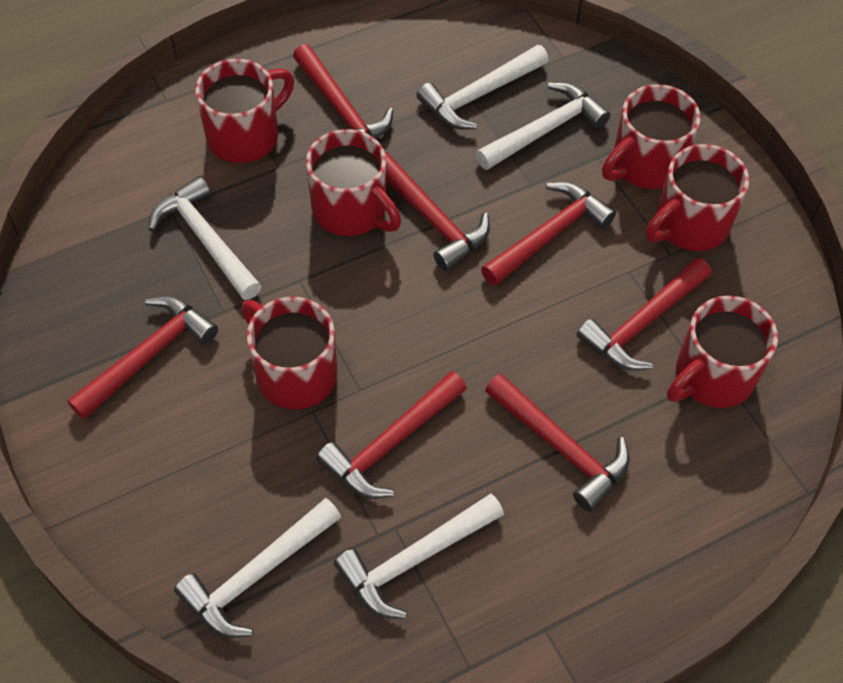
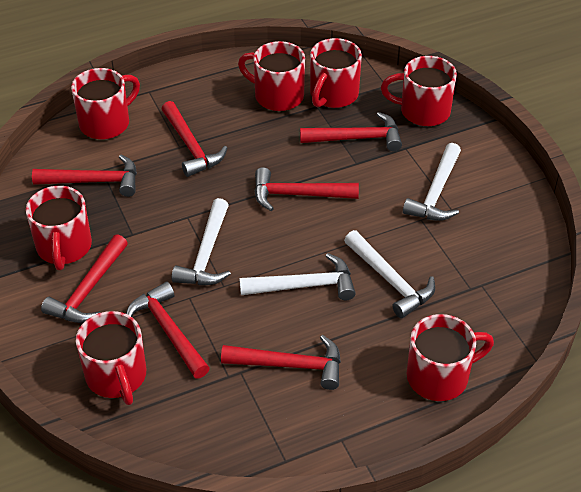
red mug: [195,59,294,163] [241,297,337,409] [306,129,401,236] [602,84,700,189] [646,144,749,251] [667,296,778,408] = 6 -> [26,186,92,270] [71,68,140,139] [76,311,146,405] [238,41,305,111] [310,38,362,108] [381,56,457,126] [407,314,494,401] = 7
white hammer: [149,176,261,300] [174,498,341,638] [334,494,504,619] [416,45,549,129] [476,82,610,170] = 5 -> [172,198,231,285] [239,253,356,300] [344,230,435,318] [403,143,461,221] = 4

